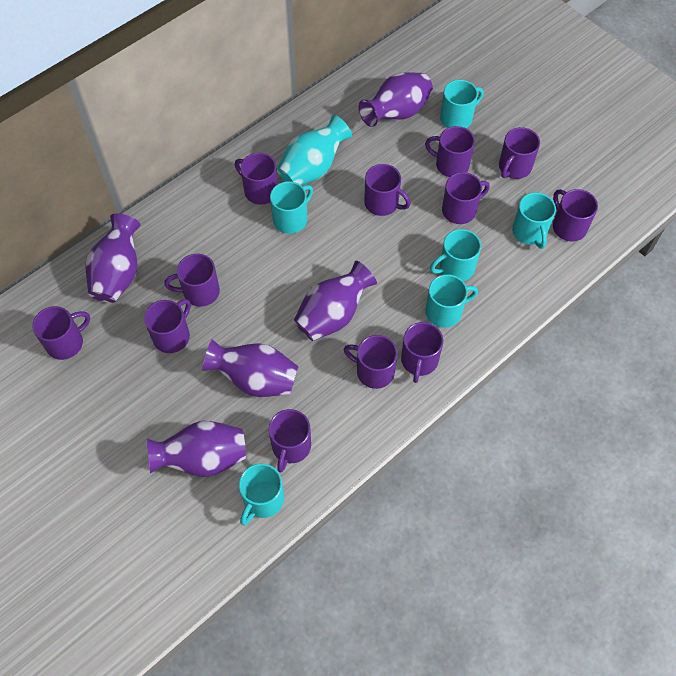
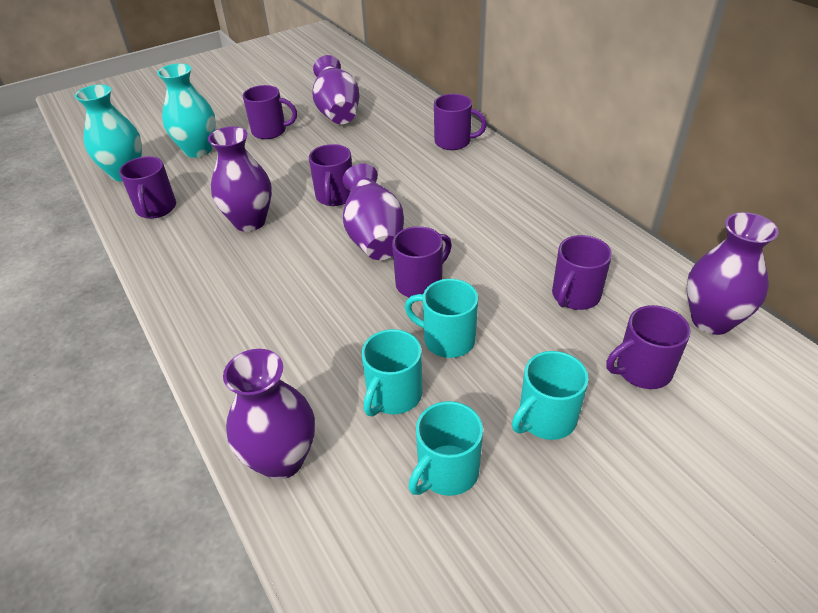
purple mug: [32,306,90,360] [144,299,191,353] [164,254,220,307] [235,153,278,205] [268,409,311,473] [344,335,398,389] [364,164,411,216] [401,322,443,383] [425,126,475,177] [442,172,490,224] [499,127,540,179] [553,189,598,241] = 12 -> [119,156,176,219] [243,85,297,139] [309,144,352,206] [392,226,452,298] [434,94,487,150] [552,235,612,310] [606,305,691,389] = 7
turquoise mug: [239,463,284,525] [270,181,313,234] [425,274,478,328] [430,229,481,281] [440,80,484,128] [512,192,556,249] = 6 -> [362,329,422,416] [405,279,478,358] [408,401,483,496] [512,351,589,440] = 4
turquoise vase: [277,115,352,185] = 1 -> [75,85,142,181] [157,63,216,158] = 2

